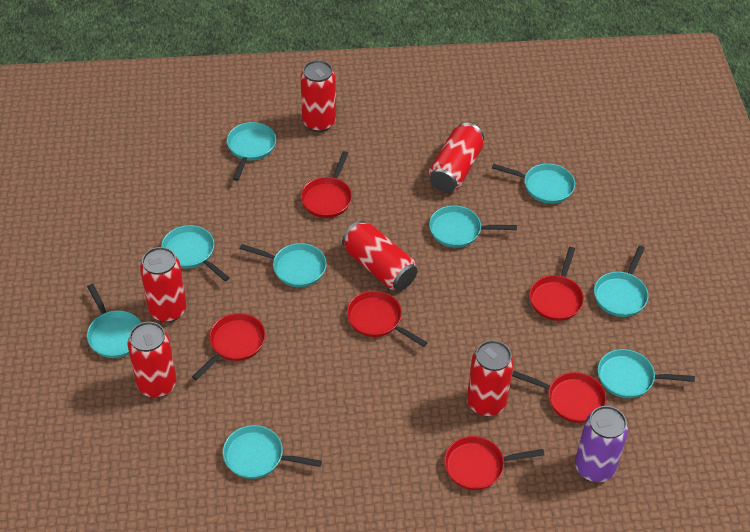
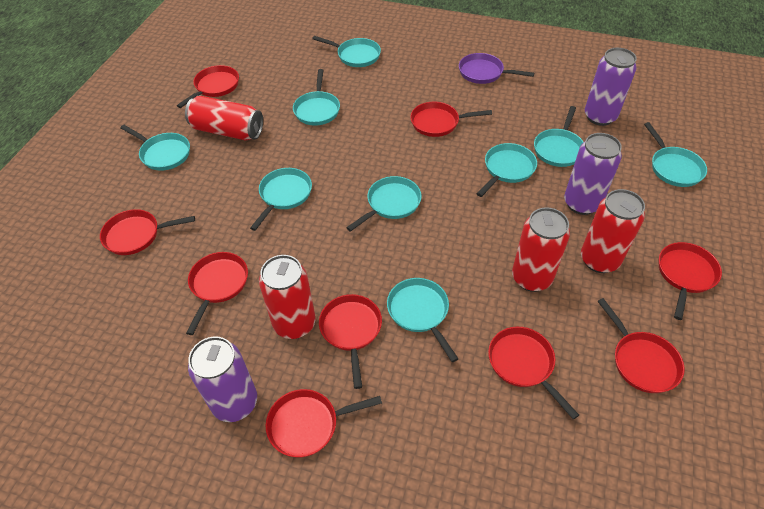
purple can: [575,406,628,482] = 1 -> [188,337,257,422] [564,133,622,215] [585,48,637,126] = 3
purple pan: none = 0 -> [459,53,534,84] = 1
red can: [127,322,177,398] [140,247,187,322] [300,60,336,132] [342,221,417,291] [429,123,484,192] [467,340,514,416] = 6 -> [185,95,263,140] [259,255,316,339] [512,207,570,292] [581,189,645,273] = 4
red pan: [192,313,266,380] [301,151,352,218] [347,291,428,347] [444,436,545,490] [512,371,606,423] [529,247,584,321] = 6 -> [100,209,195,255] [177,65,239,108] [186,252,248,335] [266,389,382,457] [319,294,382,389] [410,102,492,137] [488,327,579,420] [598,298,685,393] [659,242,722,320] = 9

